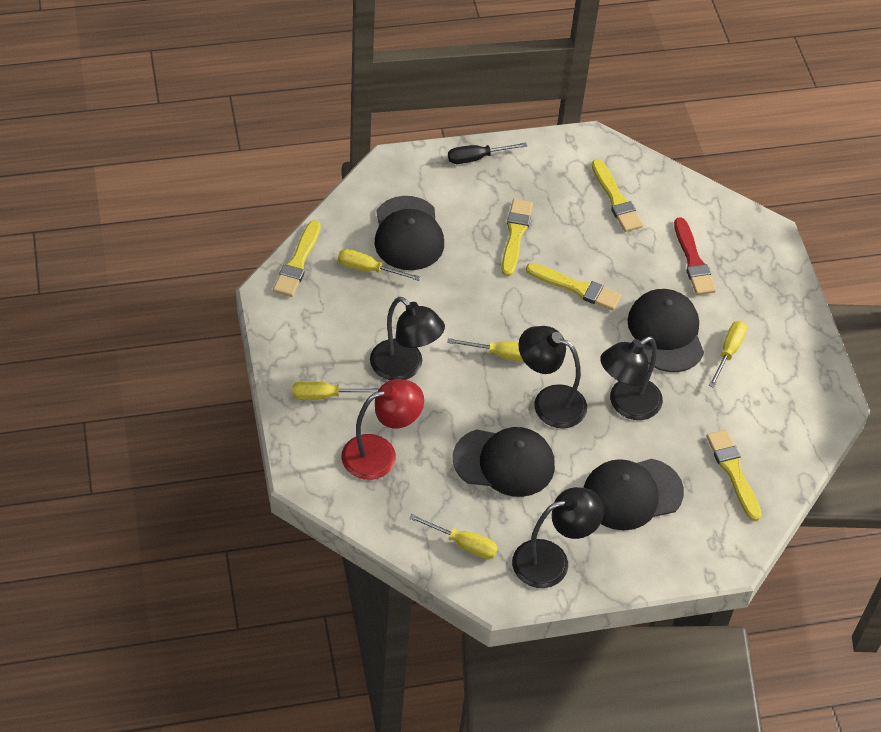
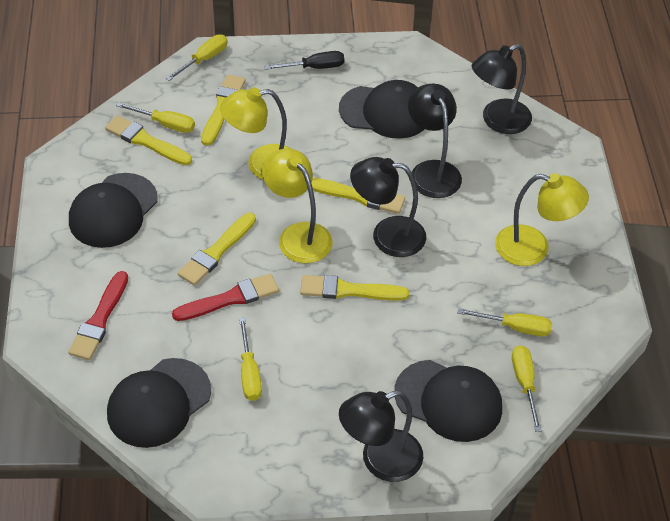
red brush: [674,217,716,295] = 1 -> [68,271,128,360] [172,274,279,321] = 2
red lamp: [341,379,424,480] = 1 -> none = 0
yellow lamp: none = 0 -> [220,87,291,180] [262,149,332,263] [495,173,589,266] = 3

